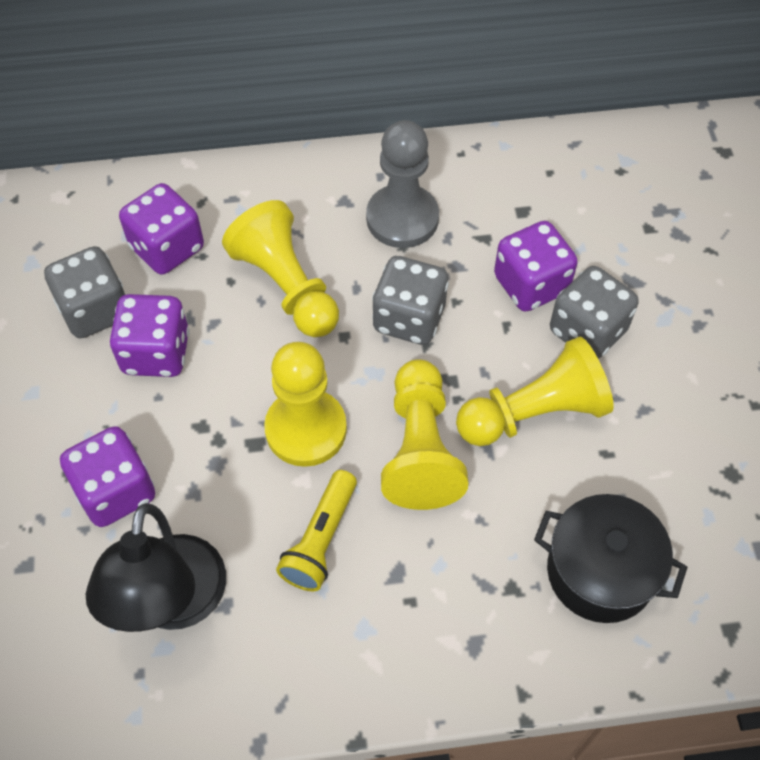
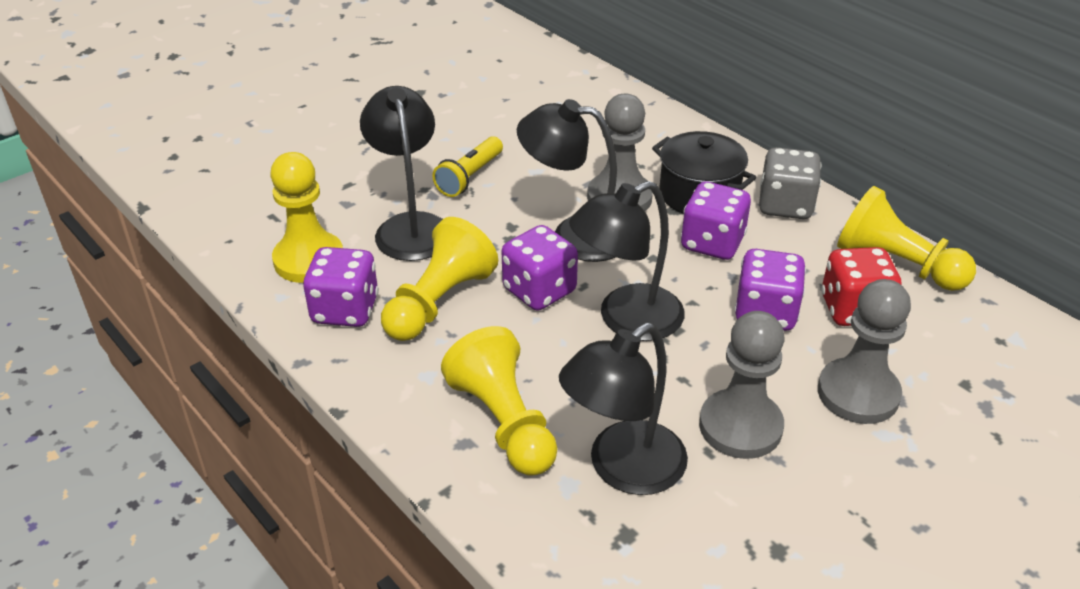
black lamp: [86,503,226,632] = 1 -> [360,86,443,261] [517,99,617,262] [559,323,688,495] [569,181,685,341] = 4
grey dice: [44,246,125,338] [372,256,449,345] [550,266,639,359] = 3 -> [759,147,822,219] = 1
grey pawn: [366,120,439,248] = 1 -> [587,93,653,211] [699,311,784,459] [818,279,911,424] = 3
red dice: none = 0 -> [821,247,902,326] = 1

